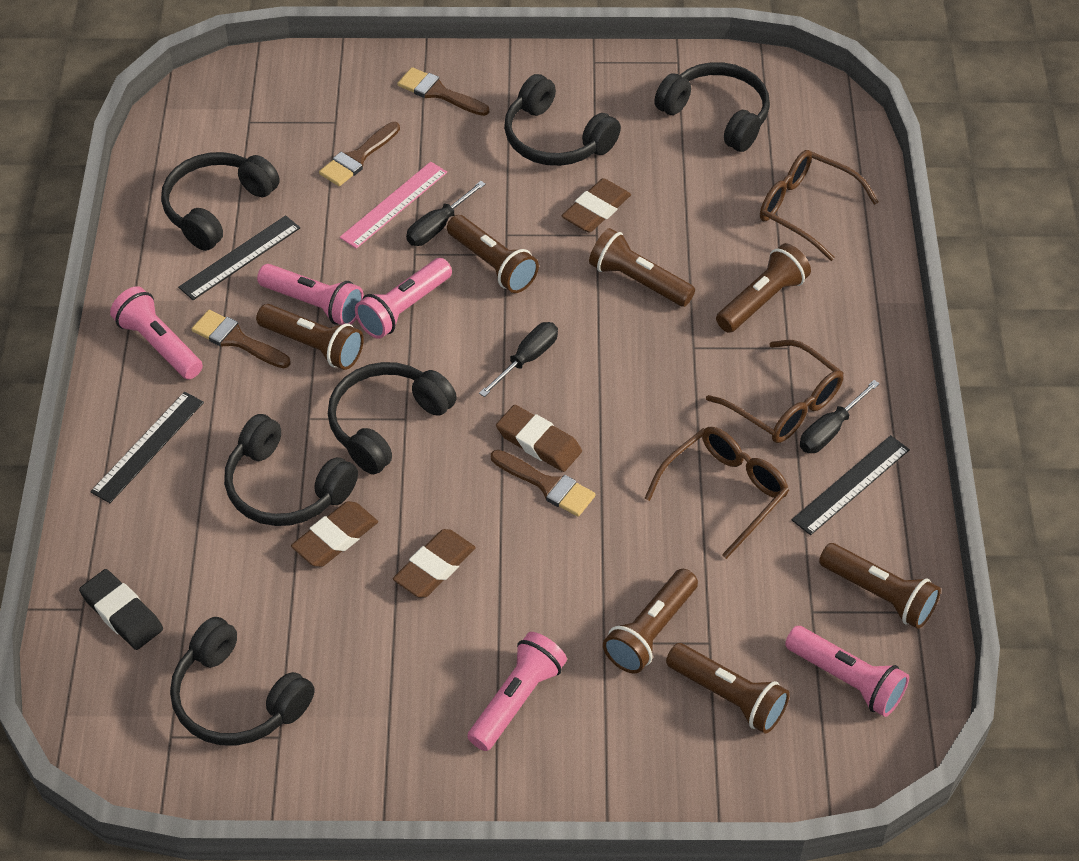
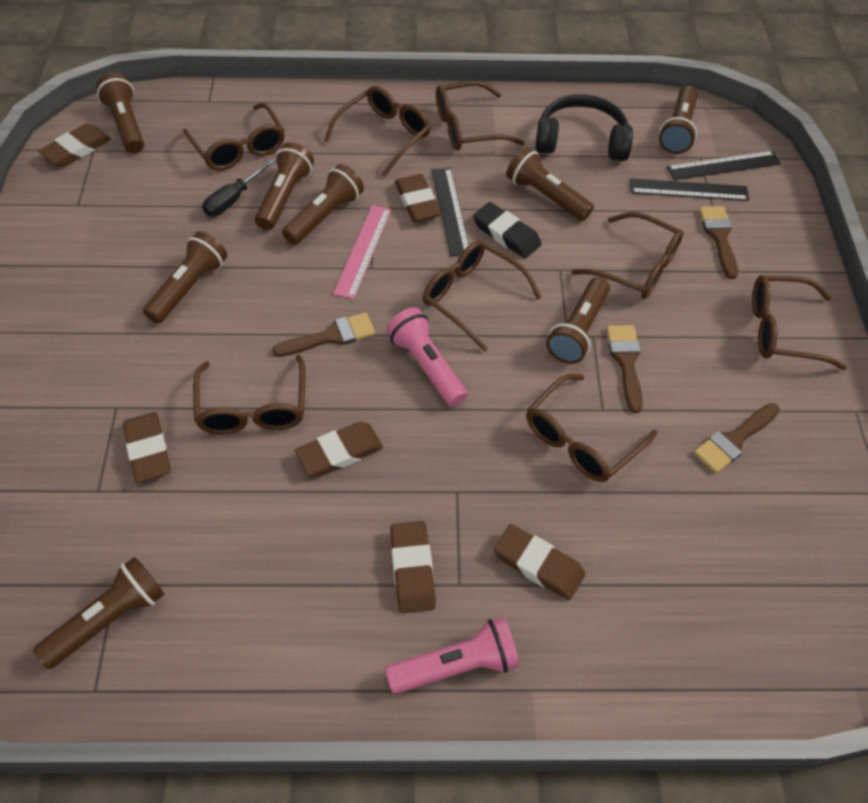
black headphones: [161,152,280,251] [170,617,315,745] [224,414,358,526] [328,362,457,474] [504,74,621,166] [654,62,770,152] = 6 -> [536,94,633,161] = 1
black screwdriver: [406,181,486,246] [479,322,558,397] [800,380,880,453] = 3 -> [202,159,275,216] = 1
brown eraser: [291,501,378,567] [393,529,476,598] [496,405,582,472] [561,178,631,232] = 4 -> [38,123,111,167] [123,412,171,482] [295,422,383,477] [390,521,436,613] [395,174,441,222] [494,524,585,600] = 6
brown flashlight: [256,304,364,370] [447,215,539,293] [589,228,695,307] [603,569,698,674] [666,643,790,734] [716,243,811,333] [819,543,941,629] = 7 -> [33,557,164,669] [96,73,144,154] [143,231,227,324] [255,142,314,230] [282,164,364,245] [506,147,594,221] [546,277,610,364] [659,86,698,154] = 8
brown glasses: [645,427,789,559] [706,340,843,443] [760,150,878,261] = 3 -> [183,103,285,170] [193,355,305,434] [324,86,431,177] [423,240,542,352] [436,81,525,151] [526,374,657,482] [572,212,684,299] [752,275,847,370] = 8
pink flashlight: [110,286,203,379] [257,264,364,325] [355,258,452,339] [467,632,567,751] [785,626,909,717] = 5 -> [385,617,519,694] [386,307,467,407] = 2

